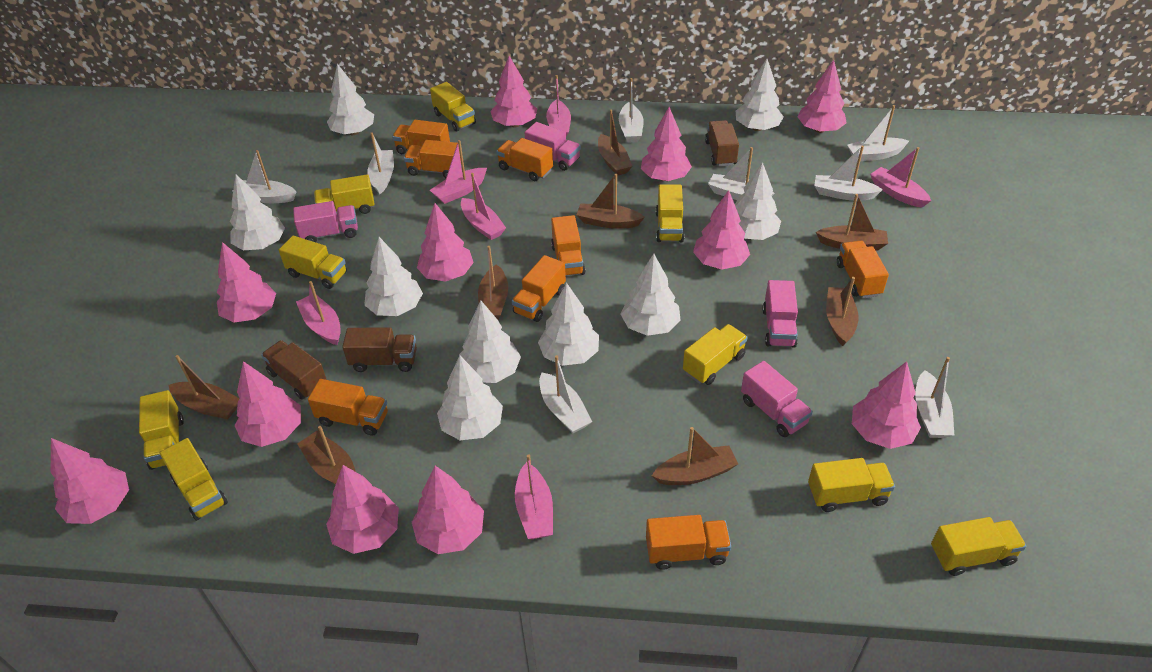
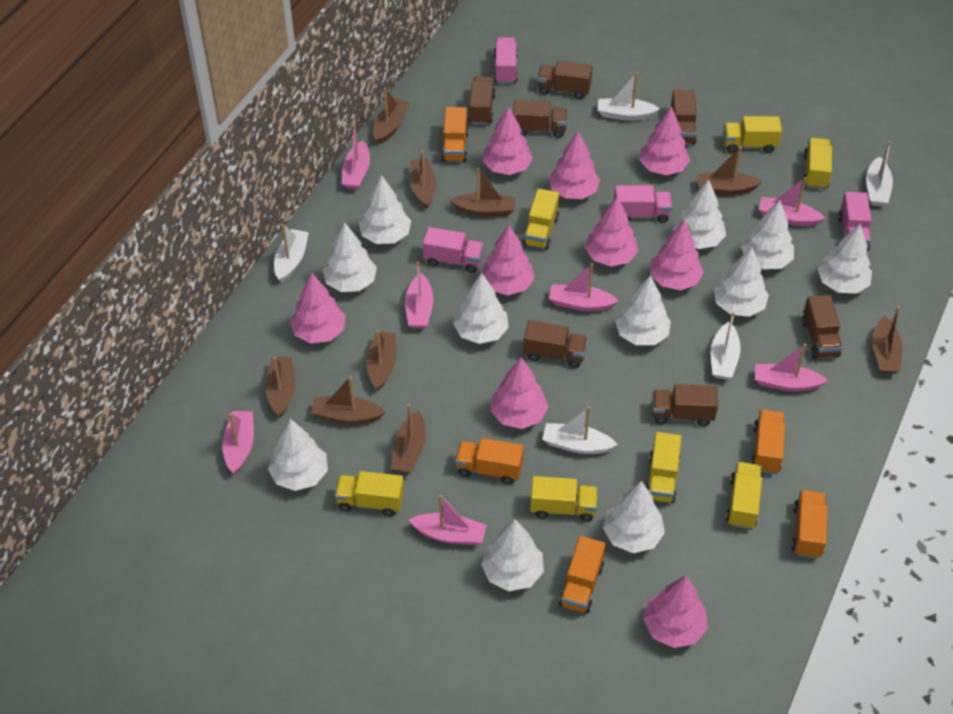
brown boat: [169,355,240,419] [297,426,356,485] [478,246,508,320] [577,174,645,229] [598,110,633,176] [652,427,738,485] [816,194,888,251] [826,277,858,346] = 8 -> [265,357,295,417] [311,376,386,424] [366,330,396,391] [373,88,410,144] [391,404,426,473] [409,150,436,209] [450,167,515,217] [697,147,763,195] [873,306,903,374] = 9
brown truck: [261,340,327,399] [342,327,417,372] [705,120,739,166] = 3 -> [468,76,496,125] [513,100,567,138] [523,320,588,368] [537,60,593,99] [652,384,718,426] [671,90,697,144] [802,295,843,359] = 7
orange truck: [308,379,388,436] [392,120,450,154] [404,140,462,178] [496,138,553,181] [512,255,566,322] [551,215,586,276] [646,515,731,570] [837,241,889,298] = 8 -> [441,107,469,162] [455,438,524,484] [559,536,606,613] [751,409,786,474] [791,490,828,558] = 5
pink boat: [296,281,341,345] [430,140,487,204] [461,173,506,240] [515,455,553,539] [546,75,571,137] [870,147,931,208] = 6 -> [222,411,254,474] [342,125,370,190] [405,262,434,329] [409,495,487,545] [549,263,619,311] [755,344,828,391] [759,177,825,226] = 7
pink tree: [51,438,129,524] [217,242,276,323] [234,361,301,447] [326,465,399,554] [412,466,484,554] [417,203,474,282] [490,56,537,127] [641,107,692,181] [693,190,750,269] [797,60,847,133] [852,361,921,449] = 11 -> [290,273,346,343] [482,106,533,175] [482,225,535,295] [491,358,549,429] [549,131,600,199] [585,197,638,267] [639,106,690,175] [643,576,708,648] [650,220,704,290] = 9
white boat: [243,150,296,203] [367,132,394,194] [539,355,592,433] [619,78,644,143] [708,147,775,200] [814,146,883,200] [847,105,909,161] [915,357,954,438] = 8 -> [274,224,309,283] [542,406,618,454] [598,72,660,121] [711,312,741,379] [866,142,893,206] = 5
white tree: [230,175,285,250] [327,64,374,135] [364,237,423,316] [437,356,503,440] [459,301,521,383] [538,283,599,366] [620,254,681,336] [735,162,781,240] [736,59,784,131] = 9 -> [268,419,328,491] [323,223,377,292] [359,175,411,244] [453,273,509,344] [481,519,544,591] [603,481,665,553] [615,275,671,345] [673,179,726,249] [714,247,769,317] [741,200,794,269] [817,224,872,294] = 11
yellow truck: [139,390,184,470] [160,438,228,521] [279,236,347,289] [314,174,374,214] [430,82,476,131] [656,184,685,242] [683,324,748,385] [808,458,895,512] [931,517,1026,576] = 9 -> [335,471,404,516] [523,189,559,250] [530,476,598,522] [647,432,682,503] [723,116,782,153] [726,462,762,529] [803,137,832,189] = 7

